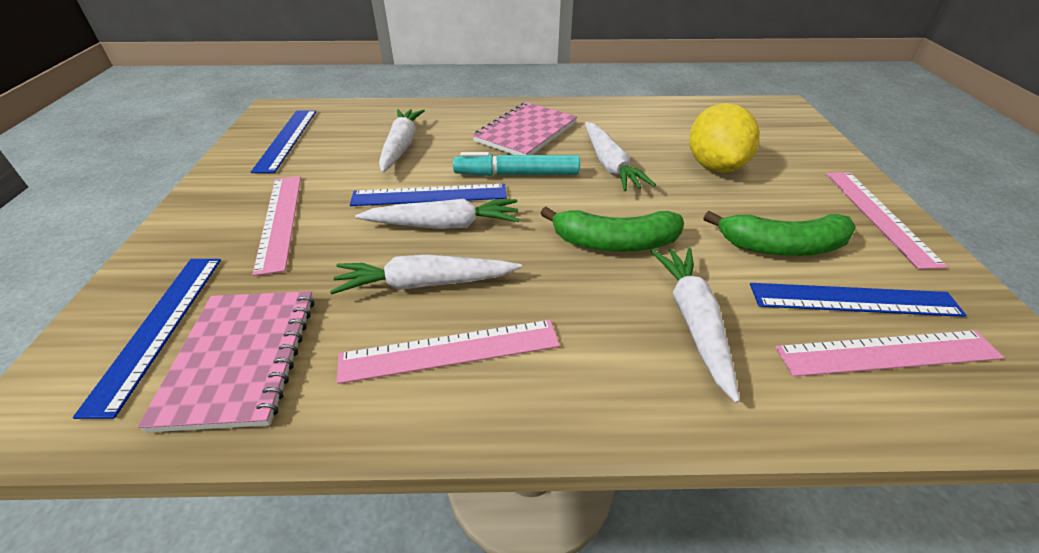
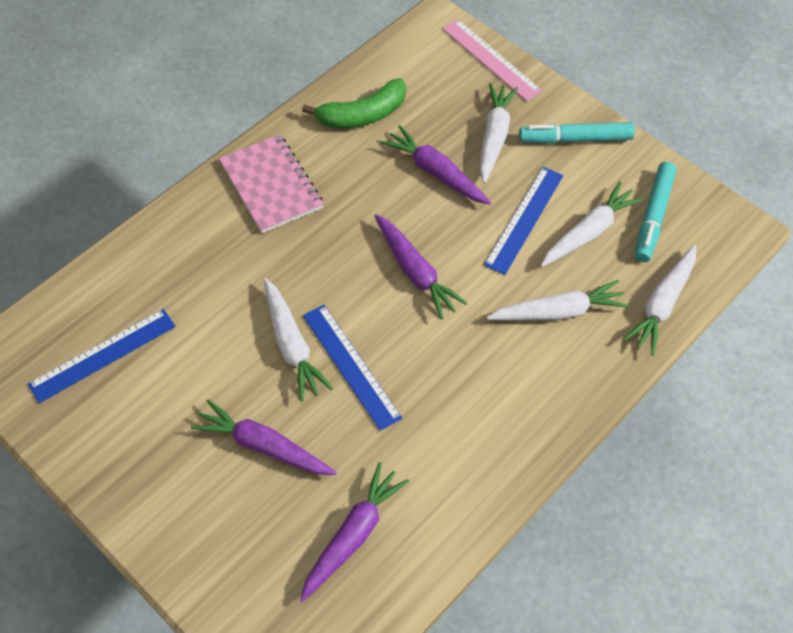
blue ruler: [73,259,221,419] [251,110,316,173] [350,184,507,206] [750,283,967,317] = 4 -> [28,309,176,403] [303,305,402,431] [484,167,563,275] = 3
green banana: [540,207,684,252] [704,211,856,256] = 2 -> [302,78,406,129] = 1
pink notebook: [138,291,314,433] [472,102,577,155] = 2 -> [219,134,323,233] = 1
pink ruler: [252,176,301,276] [337,320,559,384] [775,330,1004,377] [826,172,948,269] = 4 -> [442,19,542,101] = 1
purple carrot: none = 0 -> [191,400,337,475] [300,462,409,602] [374,214,468,320] [381,125,491,205] = 4
turquoise marker: [453,152,580,176] = 1 -> [519,122,635,144] [635,162,676,262] = 2
yellow lemon: [689,103,760,173] = 1 -> none = 0

